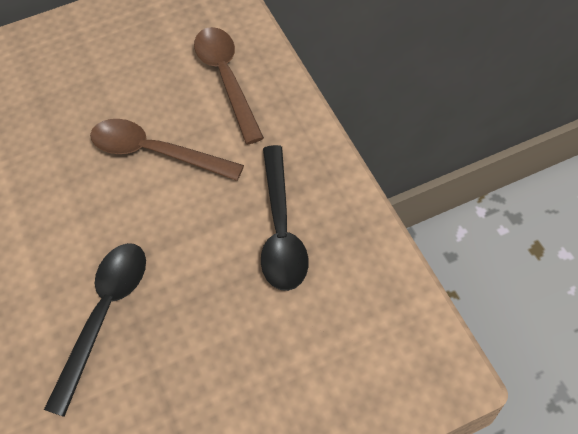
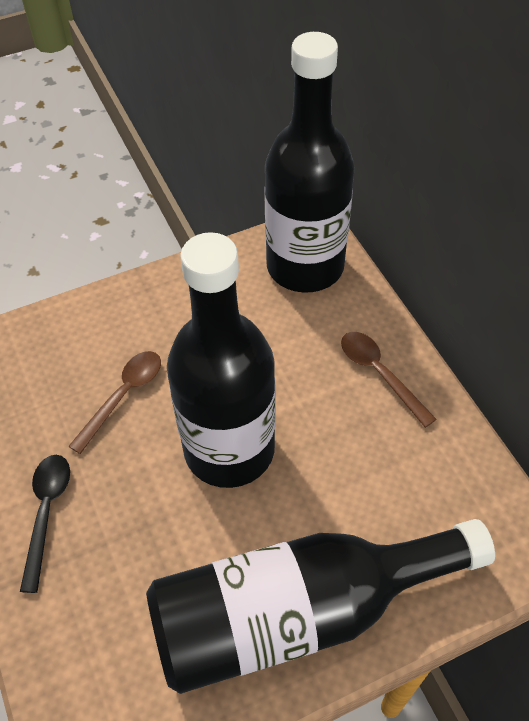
black bottle: none = 0 -> [146,519,495,694] [167,232,276,488] [264,32,355,293] = 3
black spoon: [44,243,146,417] [261,145,308,291] = 2 -> [20,455,70,593] = 1

